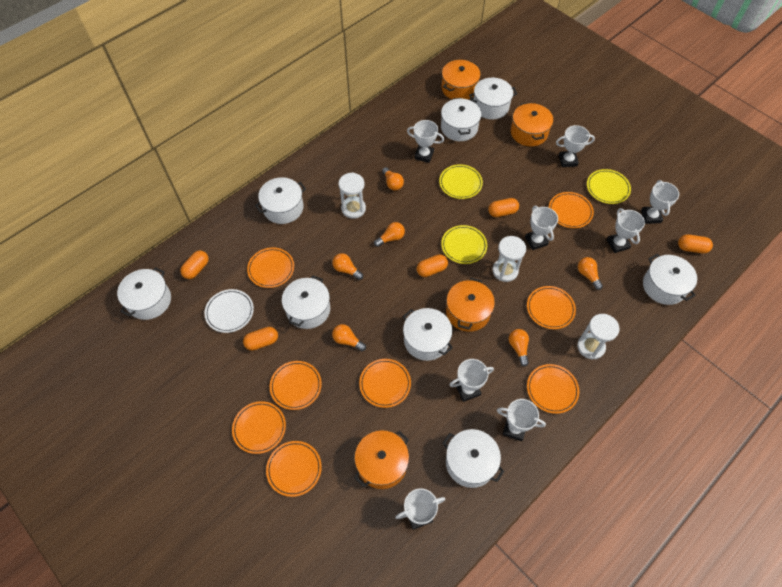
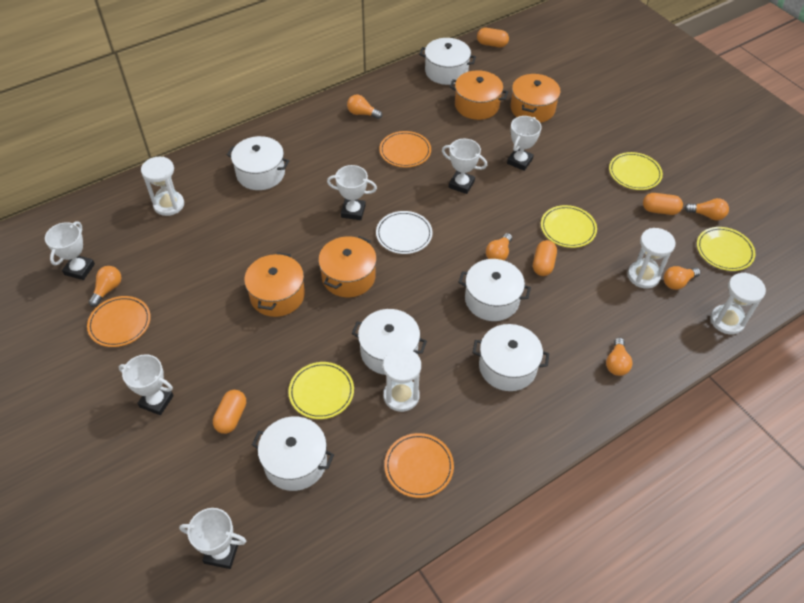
orange capsule: [180,251,209,279] [243,327,278,351] [417,254,448,277] [488,198,519,217] [678,234,713,253] = 5 -> [213,390,246,434] [477,28,509,47] [533,240,557,276] [643,193,683,215] = 4
orange plate: [232,401,286,454] [247,247,294,288] [266,441,322,497] [270,361,322,410] [359,359,411,408] [527,286,576,329] [527,364,579,414] [549,192,594,228] = 8 -> [87,296,151,347] [379,131,431,167] [384,433,454,498] = 3
white hourglass: [339,173,366,219] [492,236,526,282] [577,314,619,360] = 3 -> [141,157,184,216] [383,348,421,412] [628,228,676,289] [710,273,766,335] = 4
white pot: [117,267,171,320] [255,177,306,224] [282,275,330,329] [403,308,453,361] [441,98,481,141] [443,429,504,488] [469,78,517,120] [643,254,697,305] = 8 -> [227,136,289,190] [252,416,334,491] [352,309,427,375] [419,38,476,85] [458,259,531,321] [472,324,549,391] = 6
white trophy: [395,489,445,530] [407,120,444,163] [450,359,494,402] [497,399,546,441] [525,206,558,250] [556,125,595,167] [606,208,645,253] [641,180,679,224] = 8 -> [45,221,95,280] [119,354,174,415] [179,508,246,569] [327,165,377,220] [442,138,487,194] [507,116,542,171] = 6
yellow plate: [439,164,483,199] [441,225,487,264] [587,169,631,204] = 3 -> [288,362,354,419] [541,205,597,248] [609,152,663,190] [697,227,756,271] = 4

